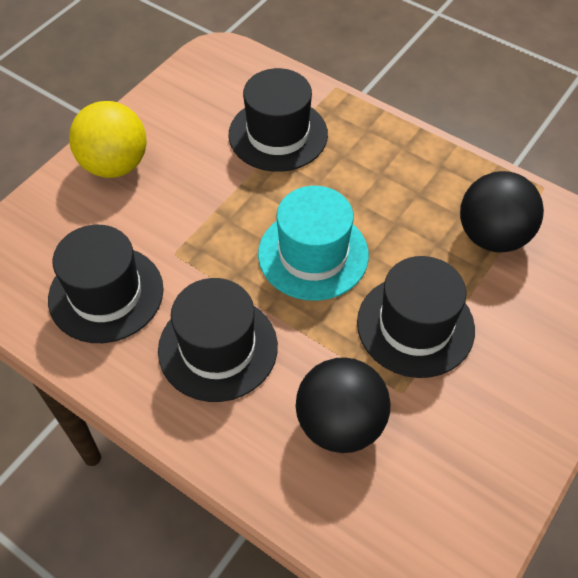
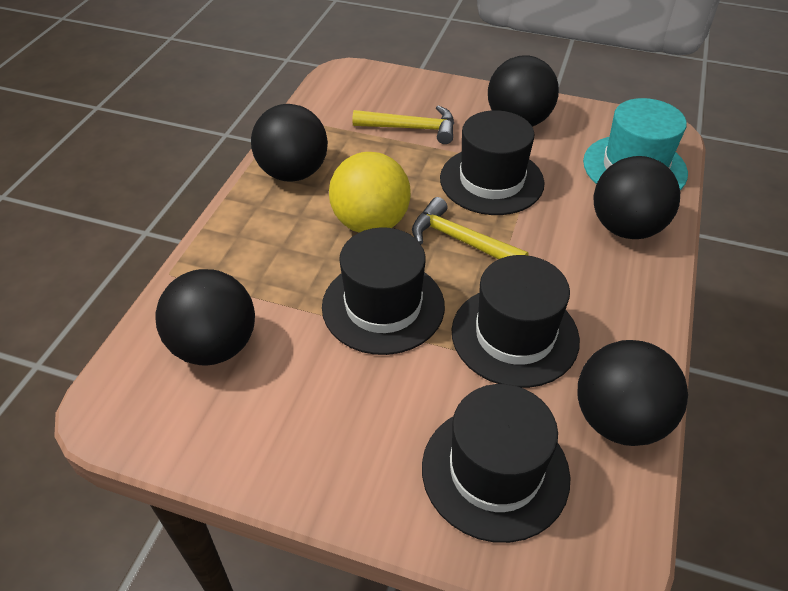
black ball: [296,357,390,453] [460,171,544,252] = 2 -> [156,269,255,366] [251,104,328,182] [488,55,559,127] [578,340,688,446] [594,156,680,239] = 5
yellow hammer: none = 0 -> [352,105,454,144] [412,197,528,259] = 2

